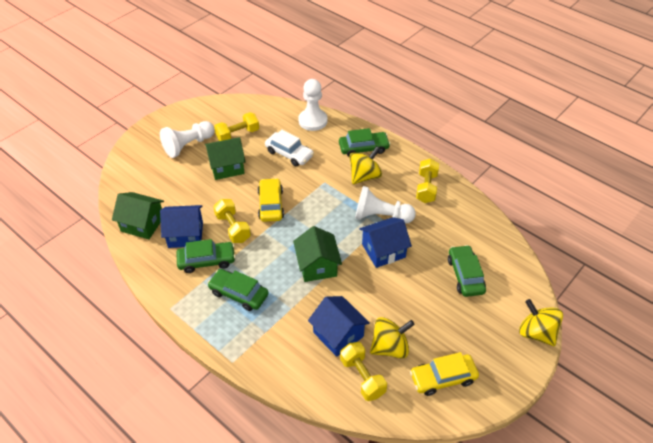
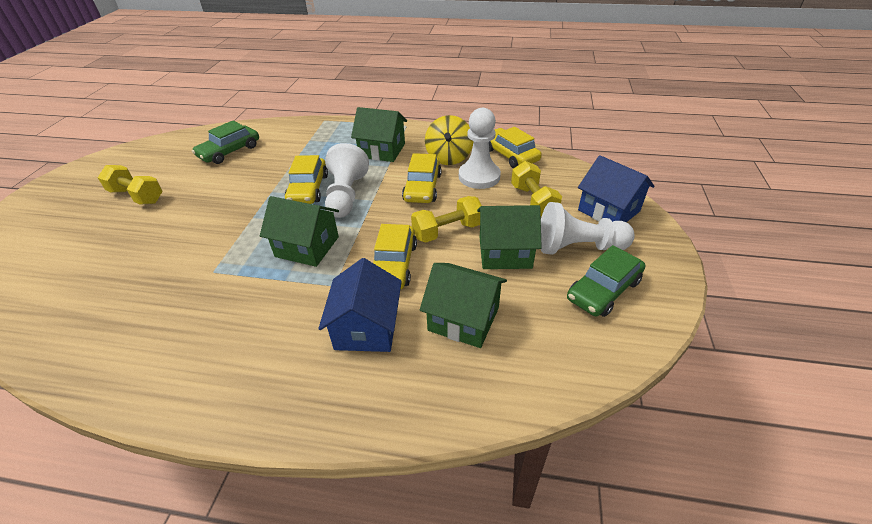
blue house: [160,205,203,248] [308,296,370,357] [359,217,412,268] = 3 -> [318,258,402,352] [578,155,654,222] = 2
green car: [176,239,236,273] [208,269,268,311] [339,128,390,157] [448,245,486,297] = 4 -> [192,121,259,164] [567,245,645,317] = 2
green house: [112,192,164,239] [205,137,246,180] [293,226,342,282] = 3 -> [260,196,339,267] [351,107,407,162] [420,263,507,348] [477,205,542,269] = 4
white car: [265,130,314,166] = 1 -> none = 0
yellow car: [258,178,284,222] [410,352,479,396] = 2 -> [285,155,328,204] [373,224,417,290] [402,153,442,203] [489,127,542,168] = 4
yellow dumbbell: [213,199,251,243] [214,112,259,141] [340,342,387,401] [416,158,439,203] = 4 -> [98,165,163,205] [411,196,482,243] [511,161,562,217] = 3
yellow spinning top: [350,146,382,184] [370,317,415,359] [519,299,563,346] = 3 -> [425,115,474,165] = 1

